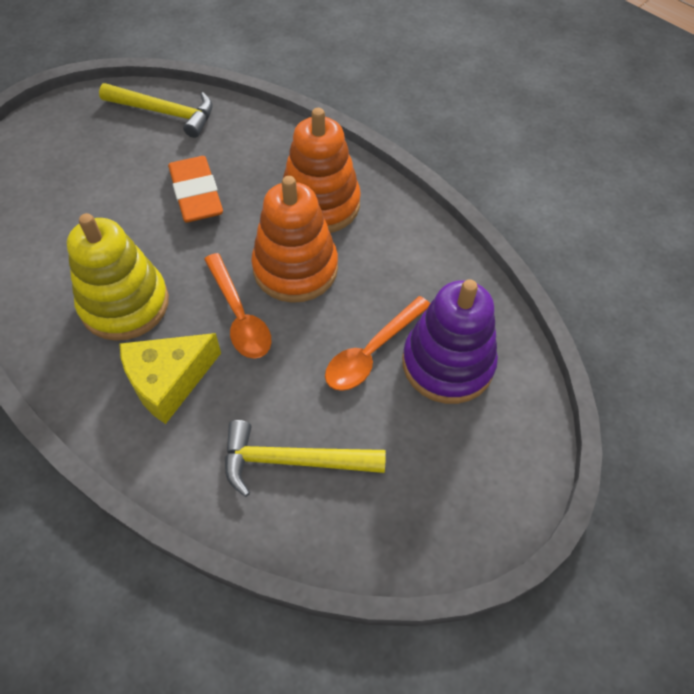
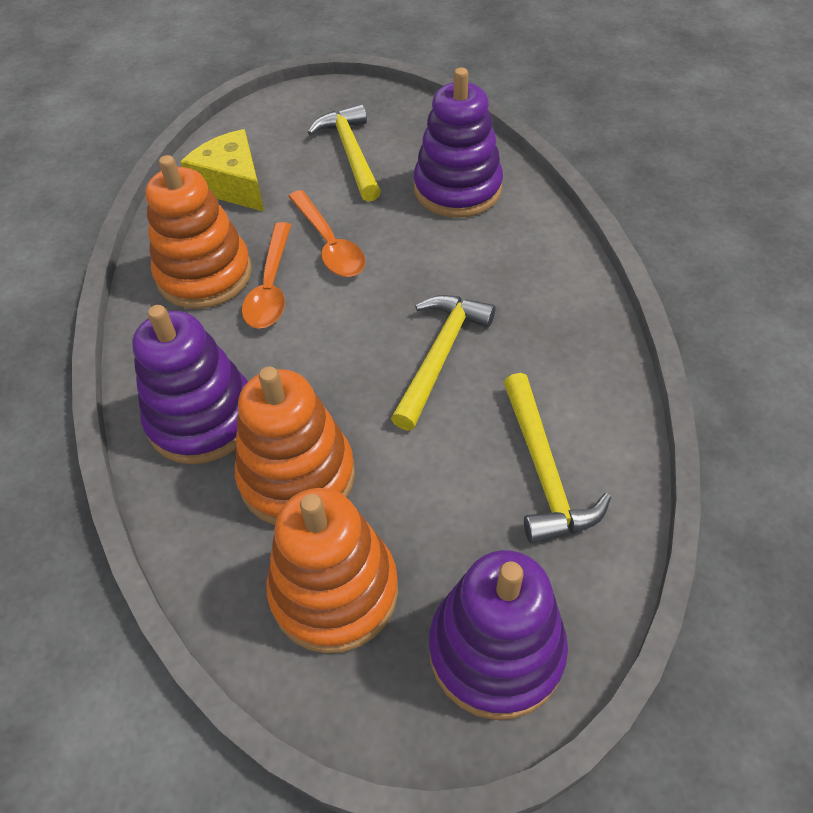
orange eraser: [168,156,223,222] = 1 -> none = 0
orange stacking toy: [251,176,338,303] [283,108,361,233] = 2 -> [145,155,252,309] [235,367,355,525] [266,488,398,654] = 3
purple stacking toy: [402,279,498,404] = 1 -> [132,305,248,464] [414,68,503,218] [429,550,568,720] = 3
yellow hammer: [99,83,213,138] [225,420,386,497] = 2 -> [308,104,381,202] [391,295,496,431] [504,373,611,544] = 3
yellow stacking toy: [67,213,169,341] = 1 -> none = 0

